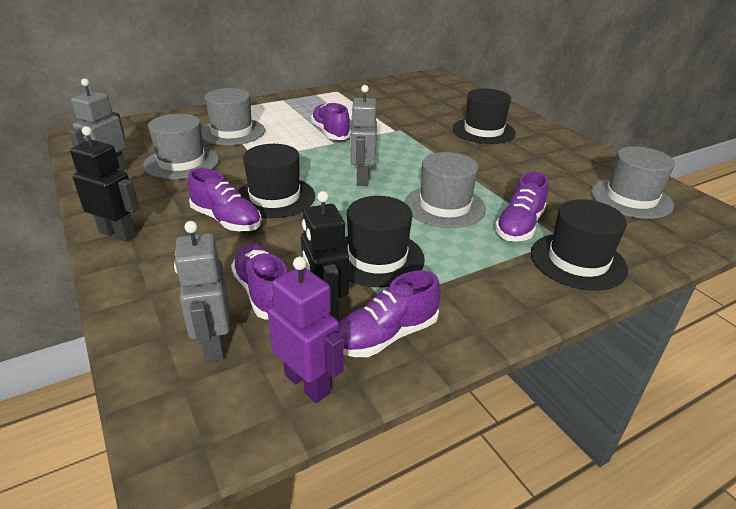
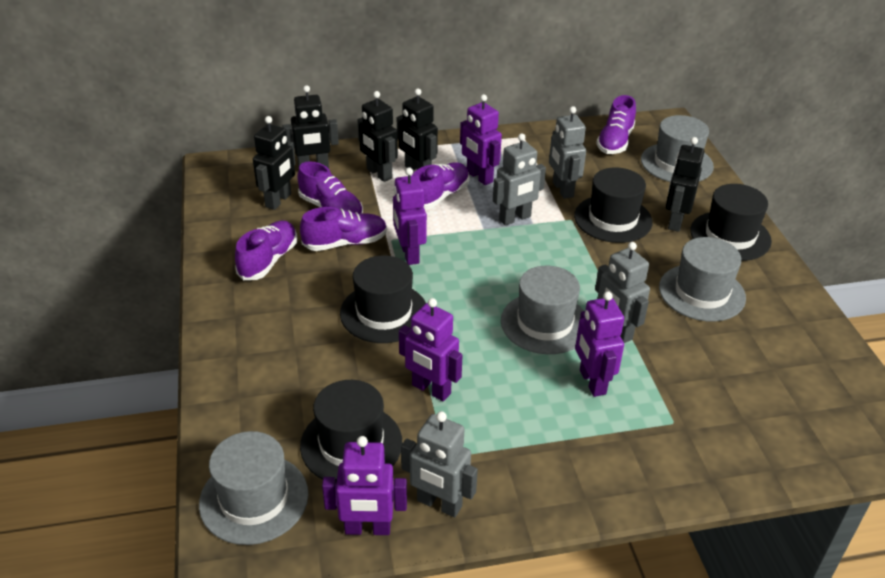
black robot: [70,126,139,242] [301,191,349,322] = 2 -> [253,116,296,210] [283,85,339,169] [358,91,398,182] [397,88,438,170] [666,137,704,232] = 5
grey robot: [69,78,126,171] [174,221,229,363] [350,85,377,186] = 3 -> [401,411,478,517] [493,133,546,226] [549,106,586,199] [595,242,650,343] = 4
purple robot: [268,257,344,403] = 1 -> [322,436,407,535] [393,167,427,265] [399,298,463,401] [460,94,502,185] [575,291,624,397] = 5

